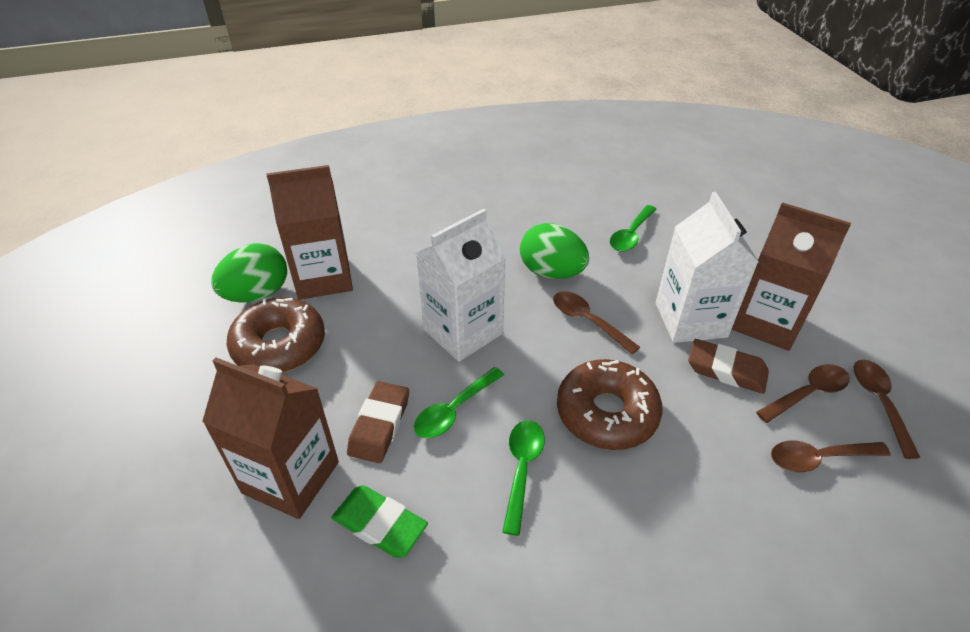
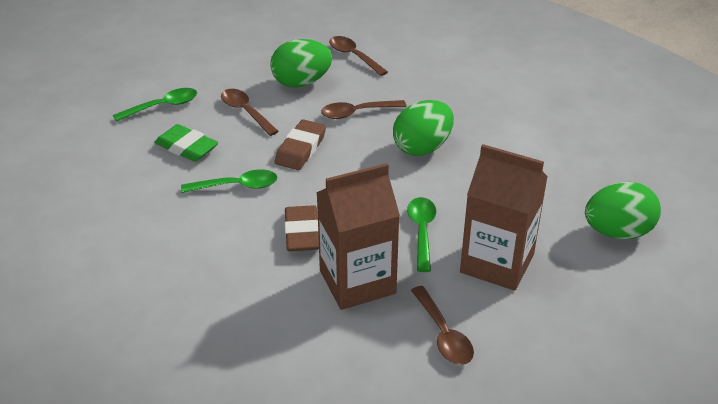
brown carton: [202,357,339,519] [266,165,353,300] [732,202,851,351] = 3 -> [316,163,400,310] [460,144,548,291] = 2
brown donut: [227,298,325,373] [557,359,662,450] = 2 -> none = 0
green egg: [211,243,287,303] [520,223,589,279] = 2 -> [270,39,332,88] [393,100,454,156] [585,182,661,239] = 3
white carton: [415,208,506,362] [656,192,759,343] = 2 -> none = 0

